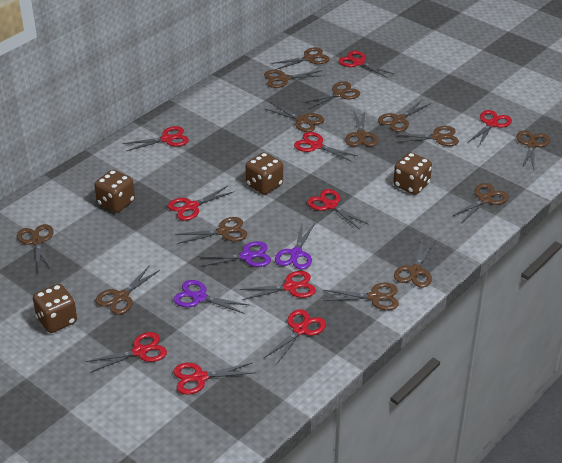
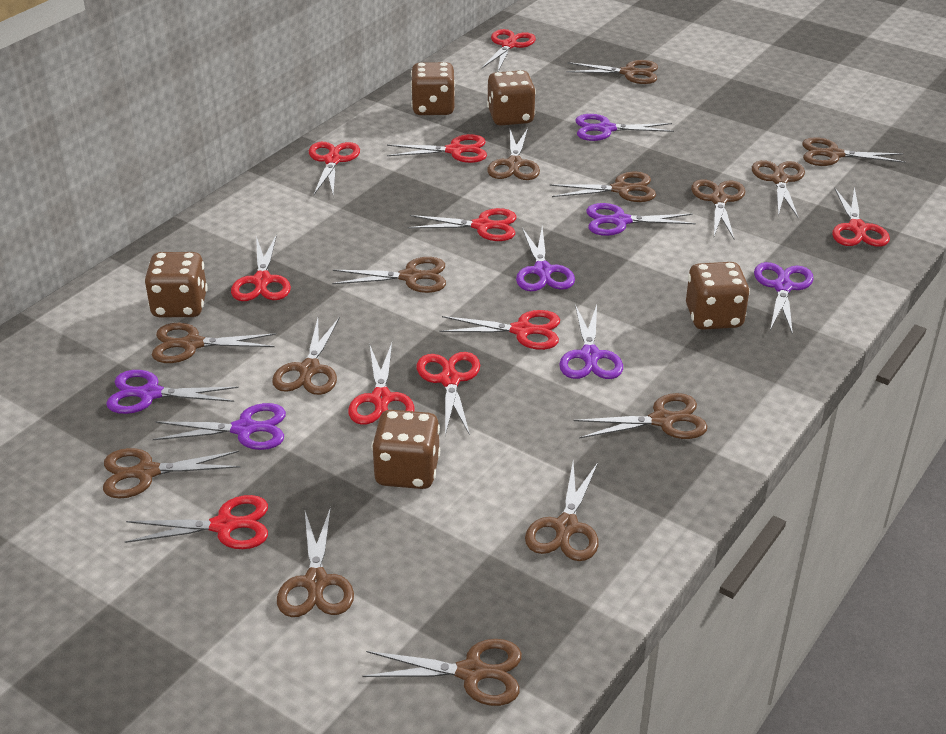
brown dice: [33,284,77,333] [95,170,135,213] [245,152,283,195] [393,152,432,195] = 4 -> [145,252,208,317] [372,410,440,489] [411,62,455,115] [487,70,536,126] [686,262,750,330] = 5
purple scissors: [174,280,249,314] [197,241,271,267] [275,223,315,270] = 3 -> [106,370,239,414] [153,403,286,450] [516,227,575,291] [559,304,623,379] [575,114,674,141] [586,203,696,236] [754,262,814,335] = 7

